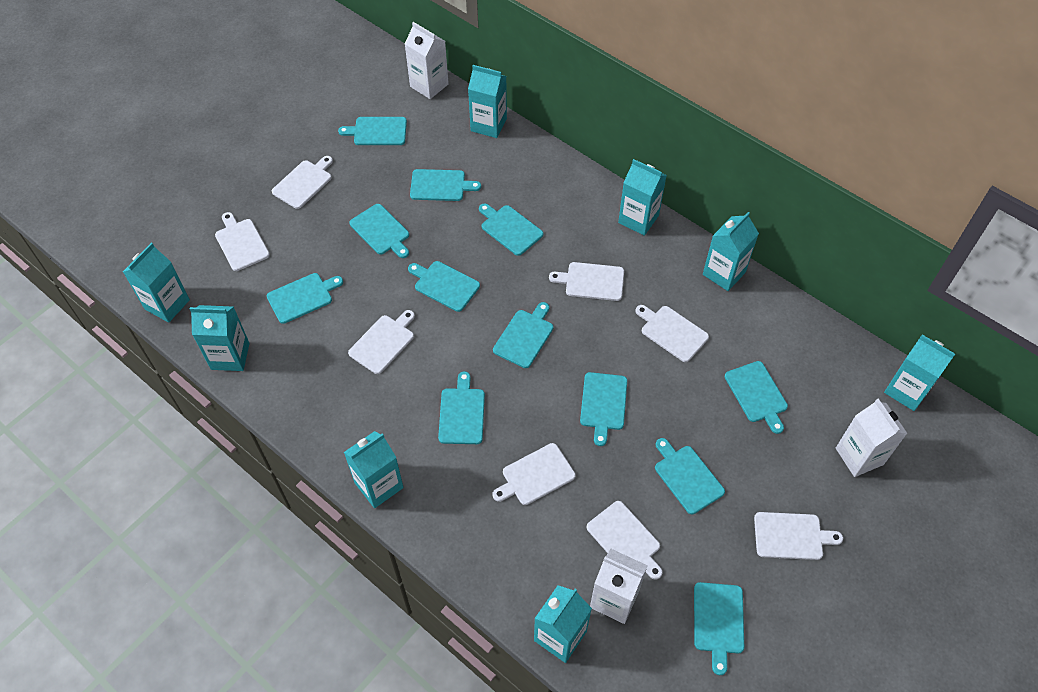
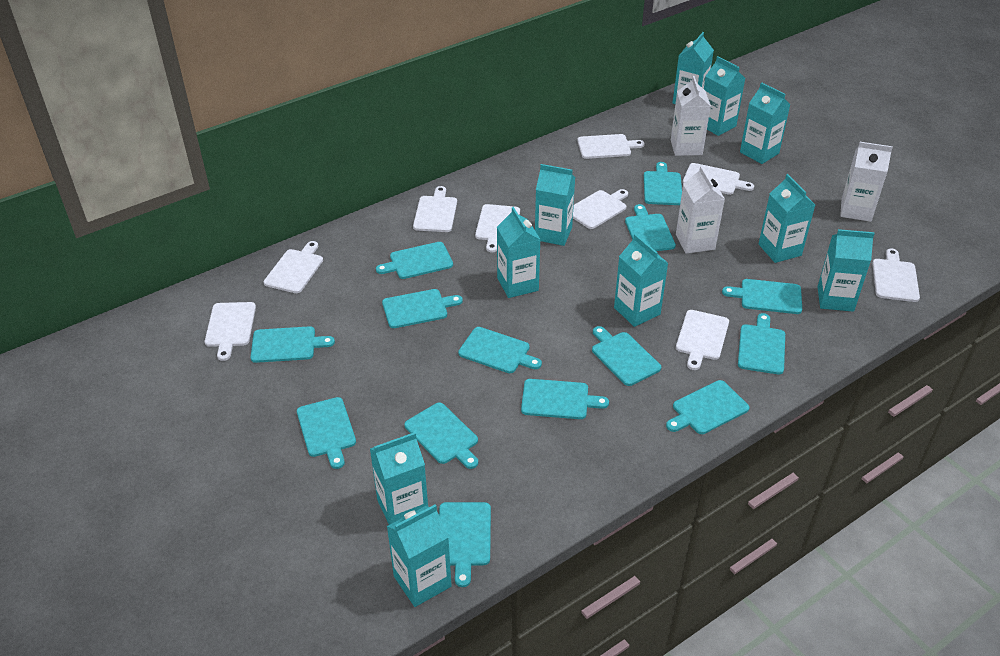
turquoise carton: [123,243,190,323] [190,305,250,371] [344,431,404,508] [468,65,507,138] [534,585,592,663] [618,159,667,236] [703,212,759,291] [884,335,955,411] = 8 -> [370,432,428,525] [387,504,452,607] [497,207,541,298] [535,164,575,246] [614,234,668,327] [673,32,714,104] [704,56,745,136] [740,82,791,164] [759,174,815,263] [818,229,875,312] = 10
turquoise cutting board: [267,273,343,324] [338,117,407,145] [349,204,409,258] [408,261,480,312] [410,169,481,201] [438,371,485,444] [479,203,543,256] [493,302,553,368] [580,372,627,446] [655,438,725,514] [694,582,744,675] [725,361,788,434] = 12 -> [251,326,335,363] [297,397,356,469] [376,242,453,279] [382,289,463,328] [404,402,478,469] [439,502,491,587] [458,327,542,373] [521,379,609,419] [592,326,661,386] [625,204,676,251] [644,162,682,205] [666,380,750,434] [722,279,802,314] [738,313,785,375] = 14
white cutting board: [215,212,270,271] [272,156,333,209] [348,310,415,374] [492,443,575,505] [549,262,624,301] [587,501,663,580] [635,305,709,362] [754,512,843,560] = 8 -> [205,302,256,361] [264,241,323,293] [413,186,457,232] [475,204,520,252] [573,189,628,229] [577,134,645,159] [676,310,729,370] [683,163,754,195] [872,249,920,302] = 9

